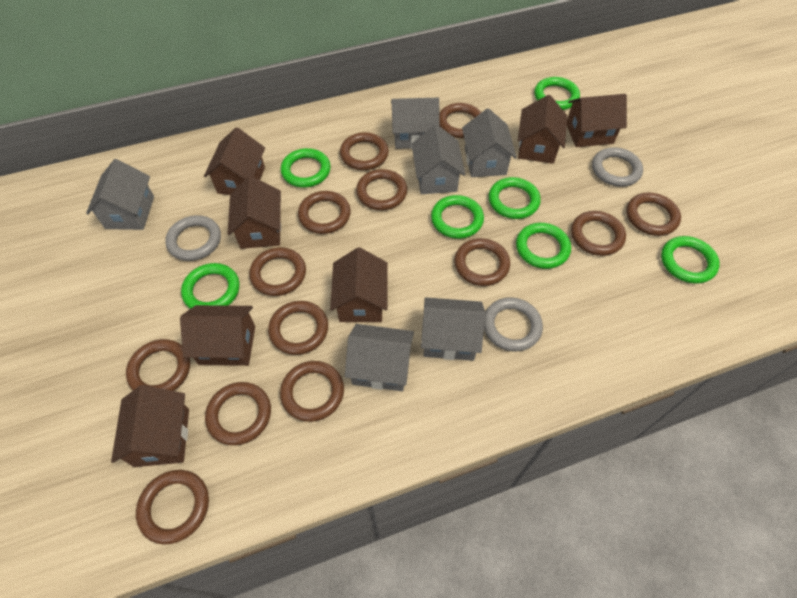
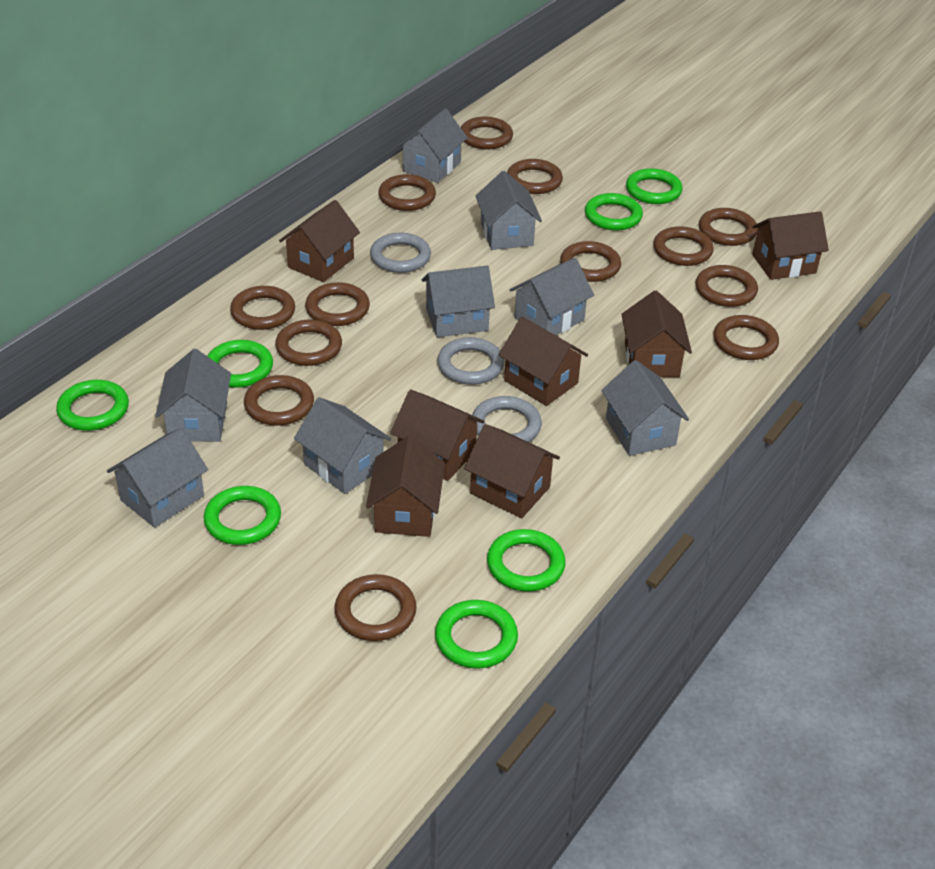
grey house: [86,159,154,230] [345,324,414,391] [391,98,440,149] [412,124,465,194] [421,297,486,361] [462,108,517,177] = 6 -> [107,428,208,528] [155,349,231,442] [294,397,391,494] [397,109,468,183] [422,266,495,337] [475,171,542,250] [510,258,594,335] [601,360,689,456] = 8

